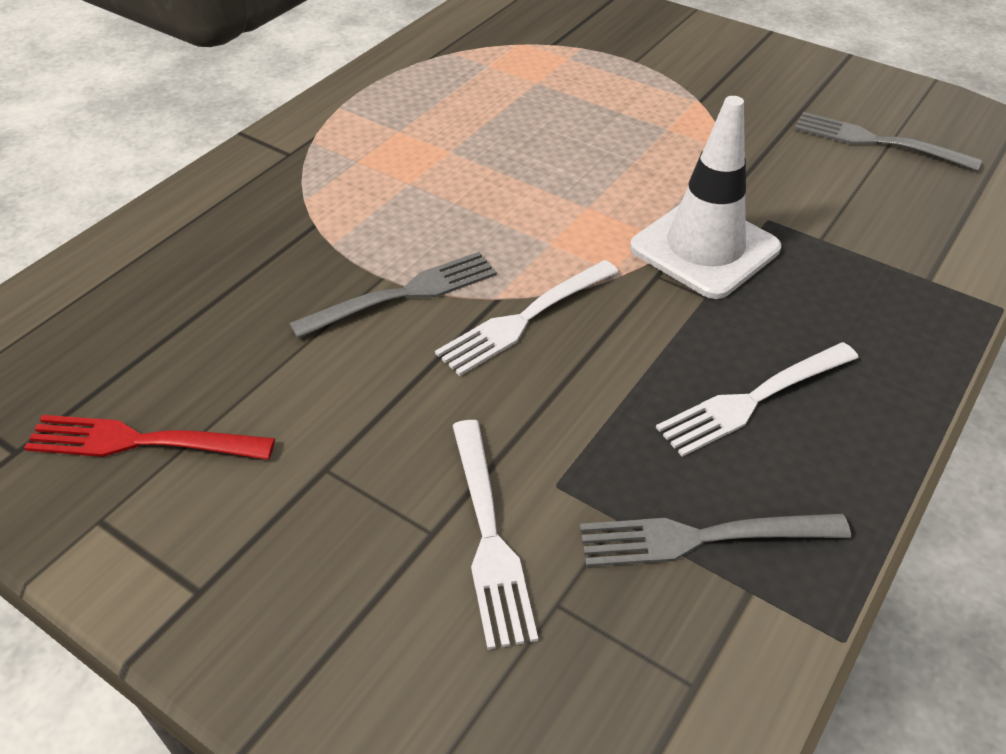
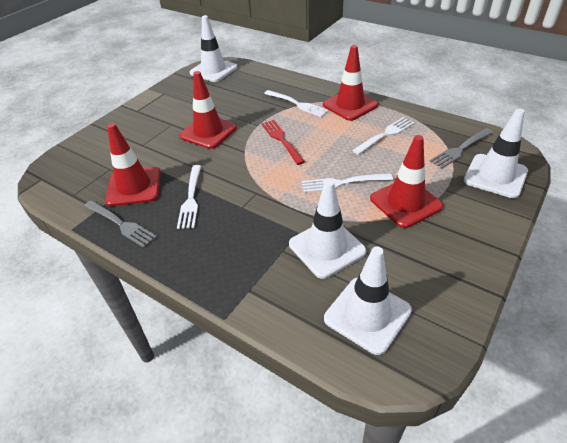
grey fork: [289,252,497,338] [580,513,851,567] [795,112,982,171] = 3 -> [84,200,157,248] [430,128,493,169] = 2
red traffic cone: none = 0 -> [105,123,161,206] [179,71,237,149] [323,45,378,121] [370,135,443,228] = 4
white fork: [435,260,618,376] [452,420,538,650] [656,342,859,457] = 3 -> [177,165,201,229] [264,90,329,117] [301,173,393,193] [352,117,415,155] = 4
white traffic cone: [630,96,781,299] = 1 -> [190,15,237,82] [289,180,366,279] [324,246,412,355] [464,108,528,198] = 4

